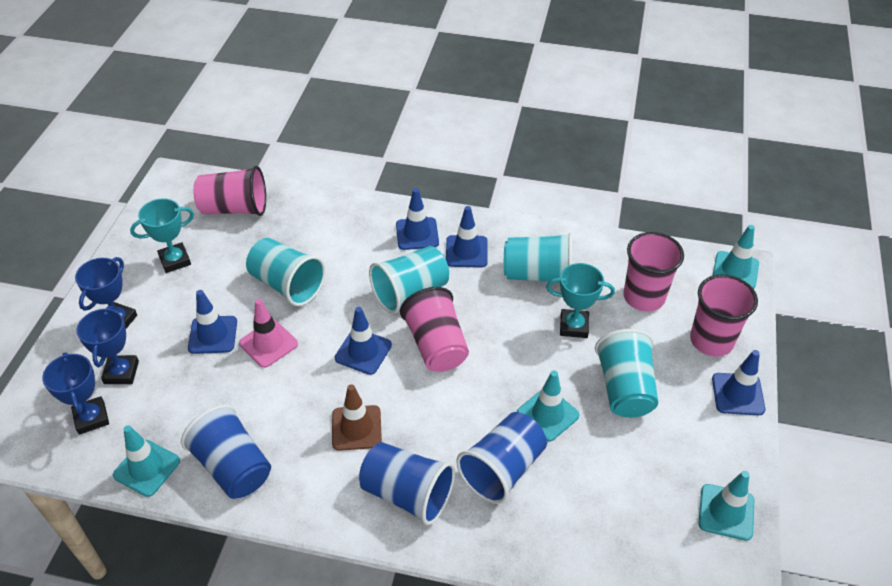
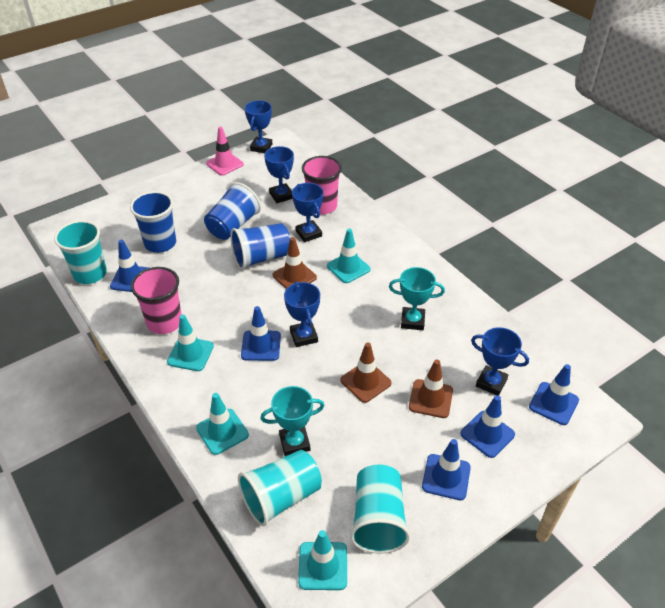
blue trophy: [42,352,109,435] [75,257,137,329] [76,306,139,384] = 3 -> [245,100,272,153] [264,146,294,203] [284,282,320,347] [292,183,323,242] [471,327,529,396] = 5
brown traffic cone: [332,384,382,451] = 1 -> [273,237,317,289] [340,342,392,403] [409,360,453,418] = 3
pink cup: [193,166,266,216] [400,287,469,372] [623,232,684,312] [690,274,758,357] = 4 -> [131,267,182,334] [302,156,342,214] = 2
turquoise cup: [246,238,326,306] [369,246,449,314] [504,233,572,283] [595,329,658,418] = 4 -> [54,220,107,284] [238,450,322,526] [350,465,410,554] = 3

